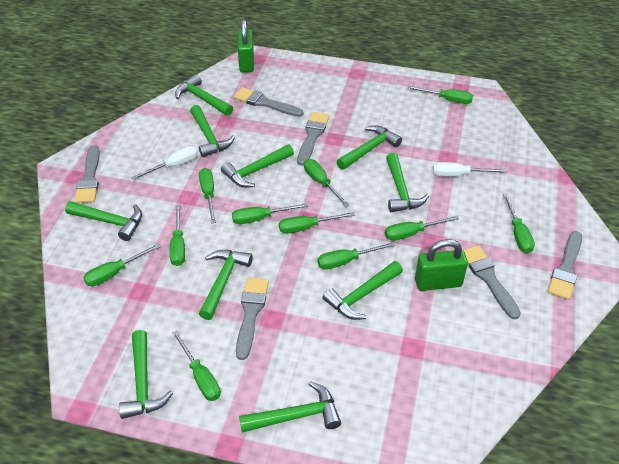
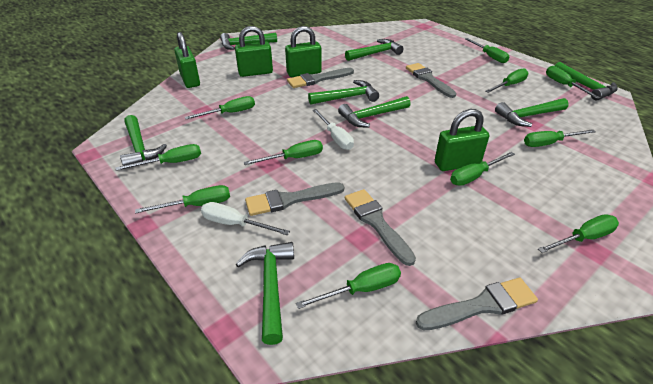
green hammer: [65,201,142,241] [119,330,173,419] [175,74,233,116] [190,105,235,157] [199,250,253,320] [221,144,294,188] [239,381,341,433] [323,261,403,320] [336,126,402,170] [386,153,429,212] = 10 -> [120,115,167,166] [220,33,277,50] [236,242,294,345] [308,80,379,105] [338,96,411,127] [345,39,404,61] [495,98,569,127] [555,62,618,101] = 8
green padlock: [238,19,254,73] [415,239,468,291] = 2 -> [174,32,200,88] [235,26,273,77] [285,26,322,77] [435,109,489,171] = 4
grey brush: [75,145,100,203] [234,87,303,117] [236,278,269,360] [297,112,329,166] [463,245,521,319] [548,231,582,300] = 6 -> [245,182,344,216] [287,68,354,88] [345,189,416,266] [406,63,456,98] [416,278,538,330] = 5

